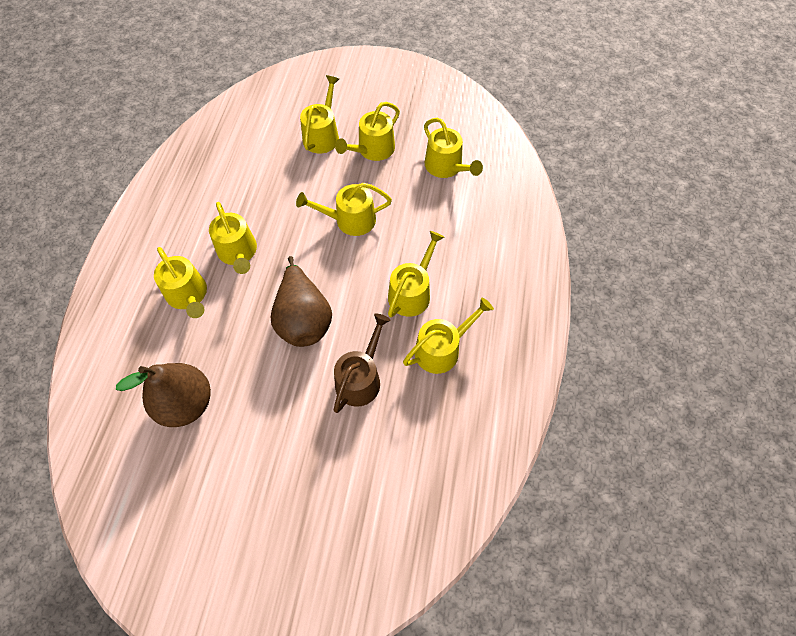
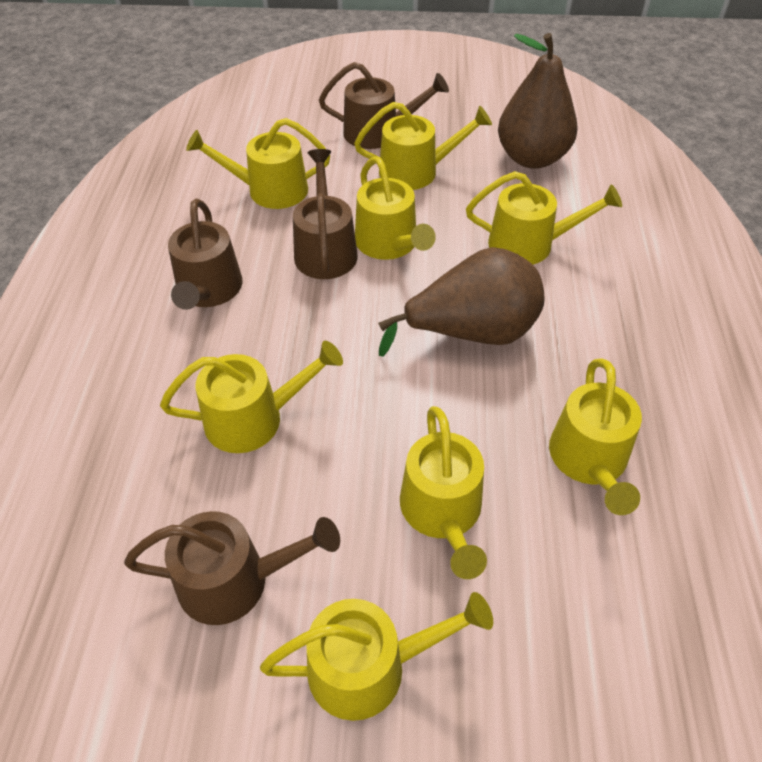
brown watering can: [334,314,391,413] = 1 -> [124,511,340,625] [168,199,243,310] [293,149,358,279] [319,62,449,149] = 4

